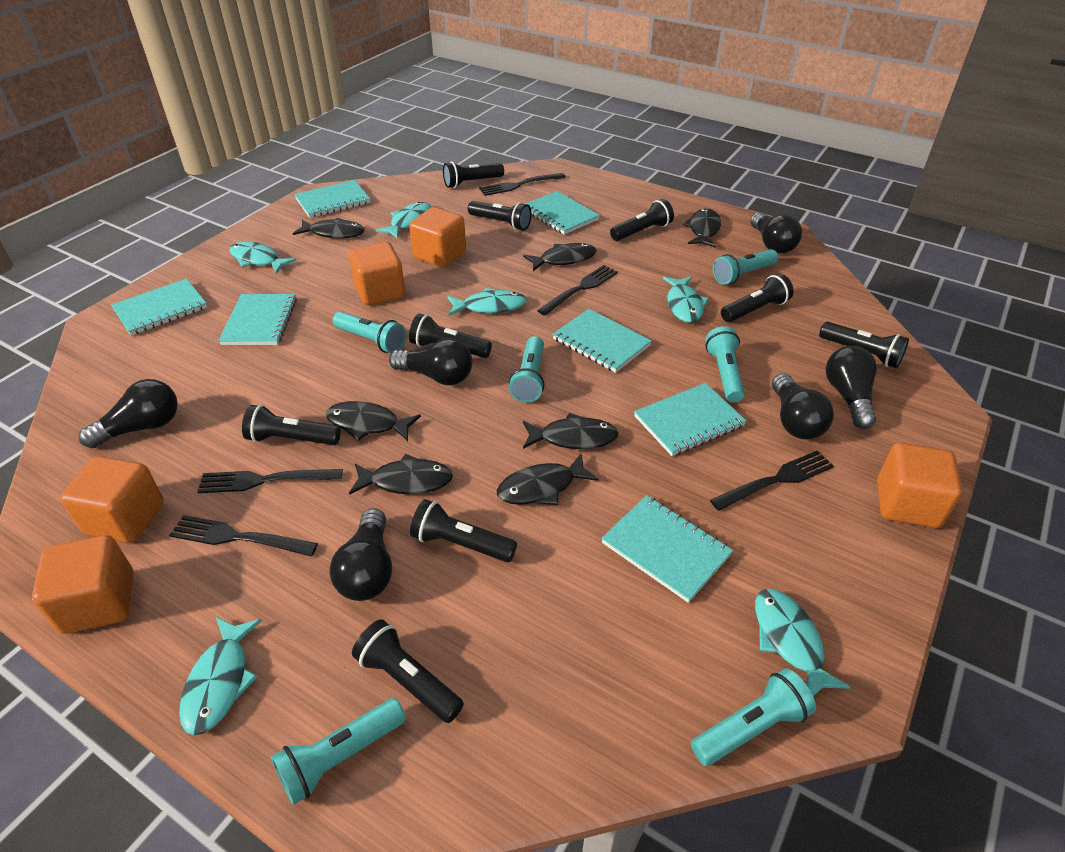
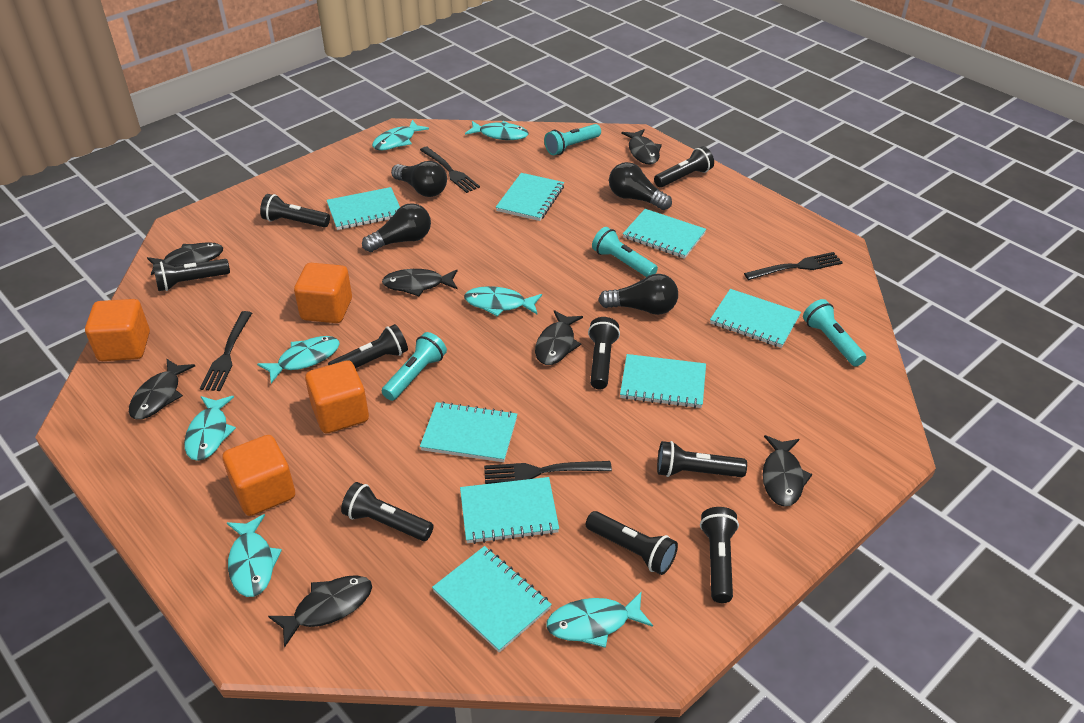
black fork: [169,515,318,556] [197,469,343,493] [479,173,566,196] [537,265,618,316] [710,451,834,511] = 5 -> [200,311,252,391] [420,147,480,193] [484,461,612,484] [744,252,843,280] = 4
black light bulb: [79,379,178,448] [330,508,392,601] [389,338,472,385] [750,212,802,253] [772,373,834,439] [826,346,877,429] = 6 -> [362,203,431,252] [391,161,447,197] [598,274,678,315] [609,162,672,210] = 4
orange cube: [32,535,134,634] [60,456,164,543] [349,242,405,305] [409,207,466,267] [877,443,962,528] = 5 -> [85,299,150,361] [223,435,295,516] [294,263,352,323] [305,360,369,433] = 4
turquoise fish: [179,617,262,735] [230,241,296,274] [376,202,431,239] [447,288,527,316] [663,276,709,323] [755,589,851,697] = 6 -> [184,396,236,461] [227,514,282,597] [257,336,340,383] [372,120,429,150] [464,286,542,316] [465,121,529,140] [546,591,653,648] = 7
turquoise flashlight: [271,698,406,805] [333,311,406,353] [509,336,545,402] [691,668,816,766] [705,326,745,403] [713,249,778,285] = 6 -> [382,332,447,401] [544,124,601,155] [592,227,658,277] [803,299,866,367] = 4
turquoise notebook: [111,279,207,336] [218,294,297,345] [294,180,370,218] [525,191,600,235] [552,309,652,373] [601,495,733,603] [634,383,746,456] = 7 -> [326,187,400,230] [420,401,517,462] [432,546,552,653] [460,477,559,544] [496,173,564,221] [620,354,706,408] [623,209,706,259] [710,289,801,348] = 8

